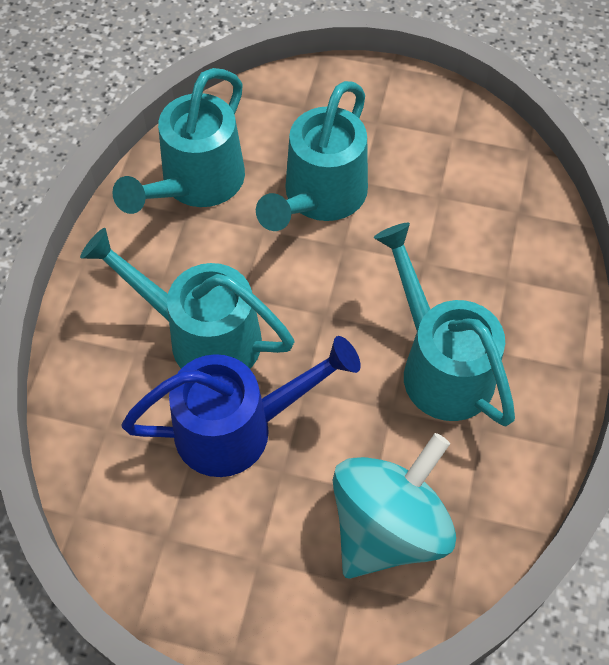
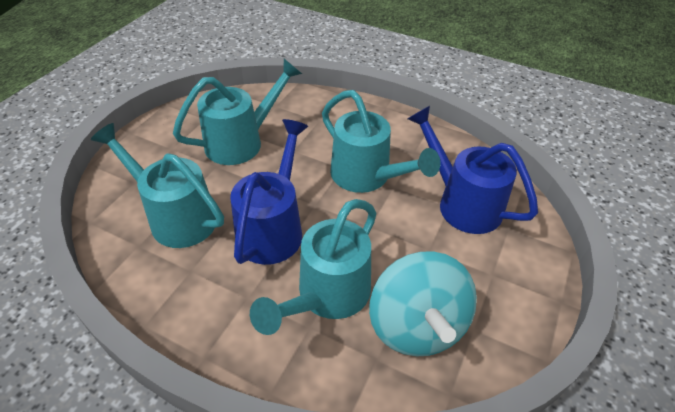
blue watering can: [121,336,361,477] = 1 -> [230,119,308,265] [407,106,538,234] = 2

